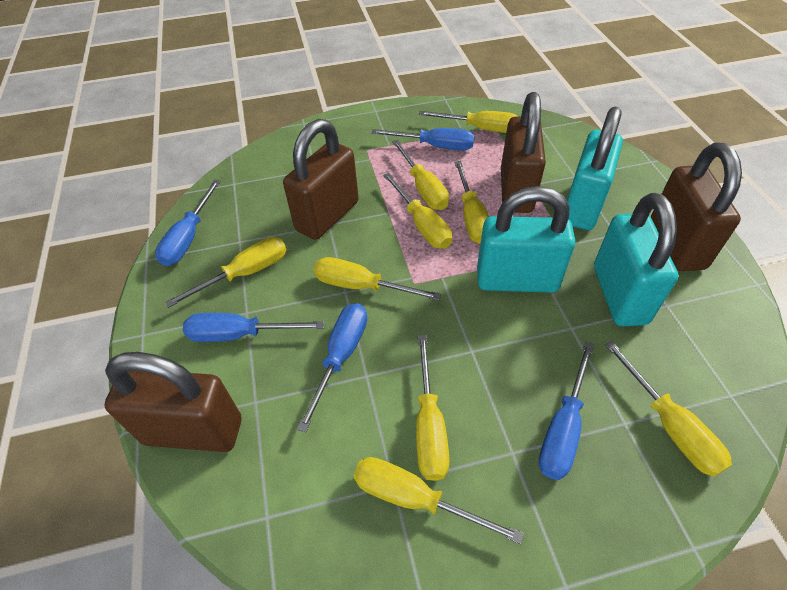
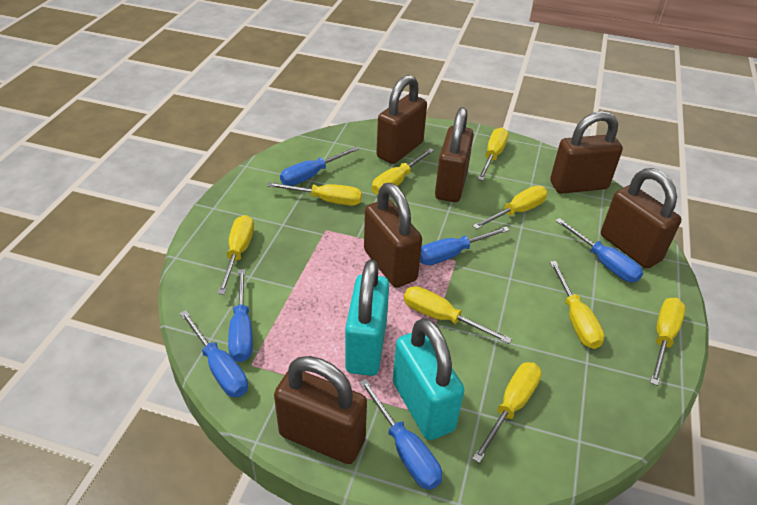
blue screwdriver: [155,180,221,266] [183,313,324,342] [297,303,367,432] [371,128,474,150] [539,342,594,480] = 5 -> [180,310,248,397] [228,269,253,362] [280,146,359,186] [359,379,442,490] [420,226,510,265] [556,218,643,282] = 6
brown padlock: [104,352,241,452] [283,119,359,240] [501,92,546,213] [651,143,742,271] = 4 -> [274,356,367,464] [364,183,422,288] [376,75,427,164] [435,107,474,202] [550,111,623,194] [601,168,681,268] = 6
turquoise padlock: [477,186,575,293] [567,107,623,230] [594,193,678,326] = 3 -> [345,259,389,376] [393,318,464,440] = 2

